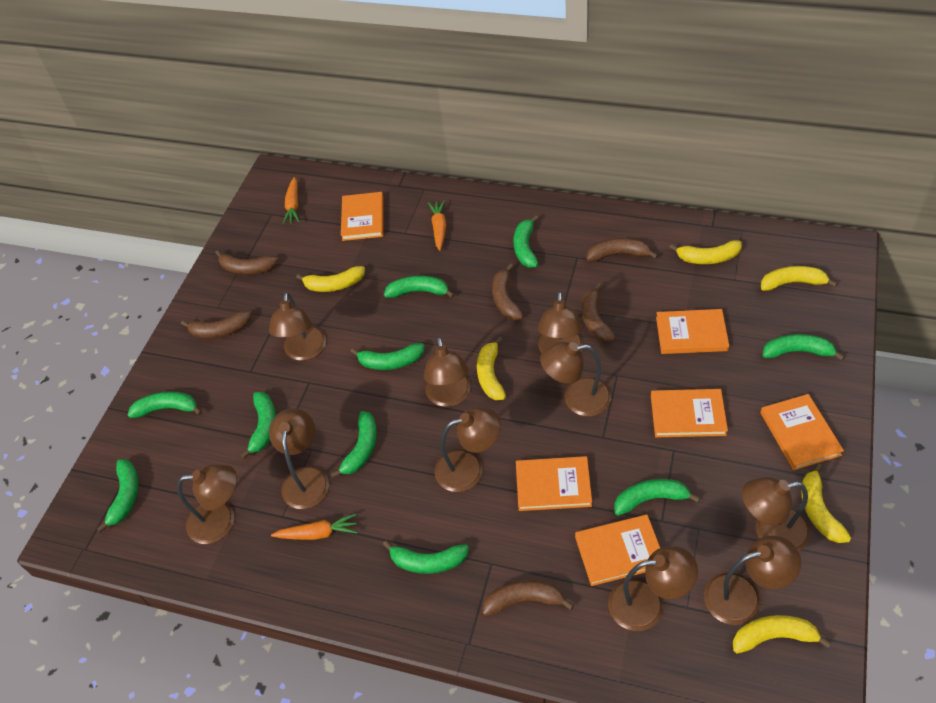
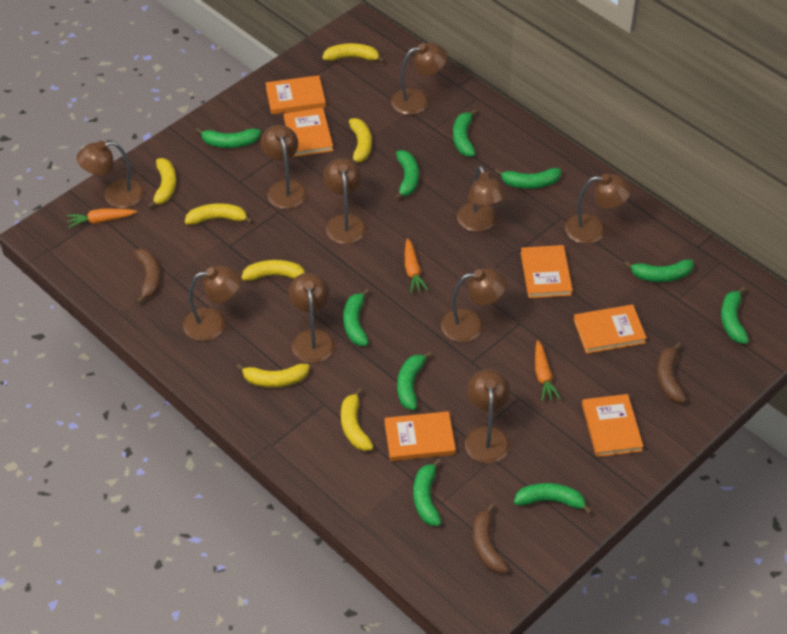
brown banana: [181,310,252,338] [215,250,279,275] [482,580,574,616] [492,264,524,320] [582,283,616,342] [586,238,658,261] = 6 -> [134,248,161,304] [473,503,509,574] [657,342,686,403] = 3
yellow banana: [296,266,365,292] [477,336,506,400] [669,240,742,264] [733,615,831,653] [761,266,837,291] [801,463,851,543] = 6 -> [147,158,176,208] [185,203,253,225] [236,364,310,388] [242,260,305,281] [322,43,385,63] [341,388,374,451] [349,118,372,162] = 7

